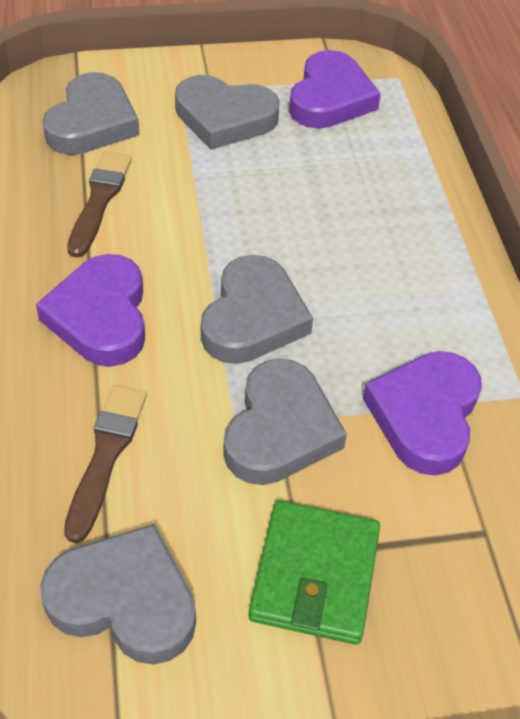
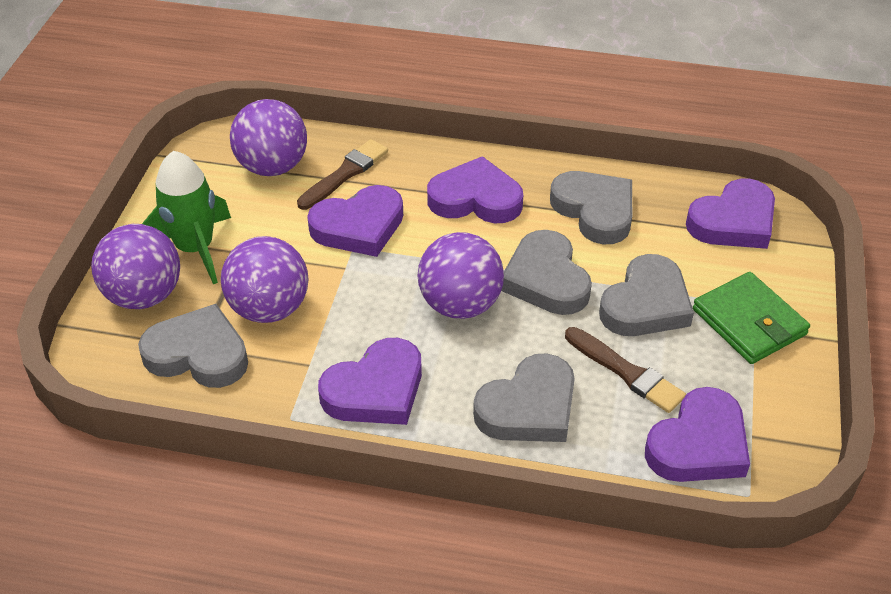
green rocket: none = 0 -> [142,151,231,284] = 1
purple ball: none = 0 -> [91,224,180,309] [221,236,309,323] [230,99,307,176] [417,232,504,319] = 4
purple heart: [36,254,145,367] [289,50,381,129] [363,351,482,475] = 3 -> [307,185,403,257] [318,338,422,425] [427,156,523,223] [645,387,750,482] [686,179,775,249] = 5

